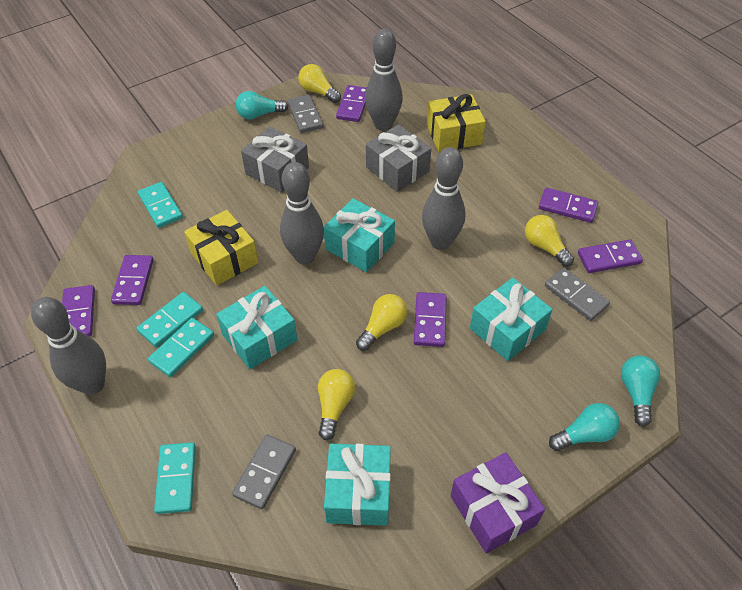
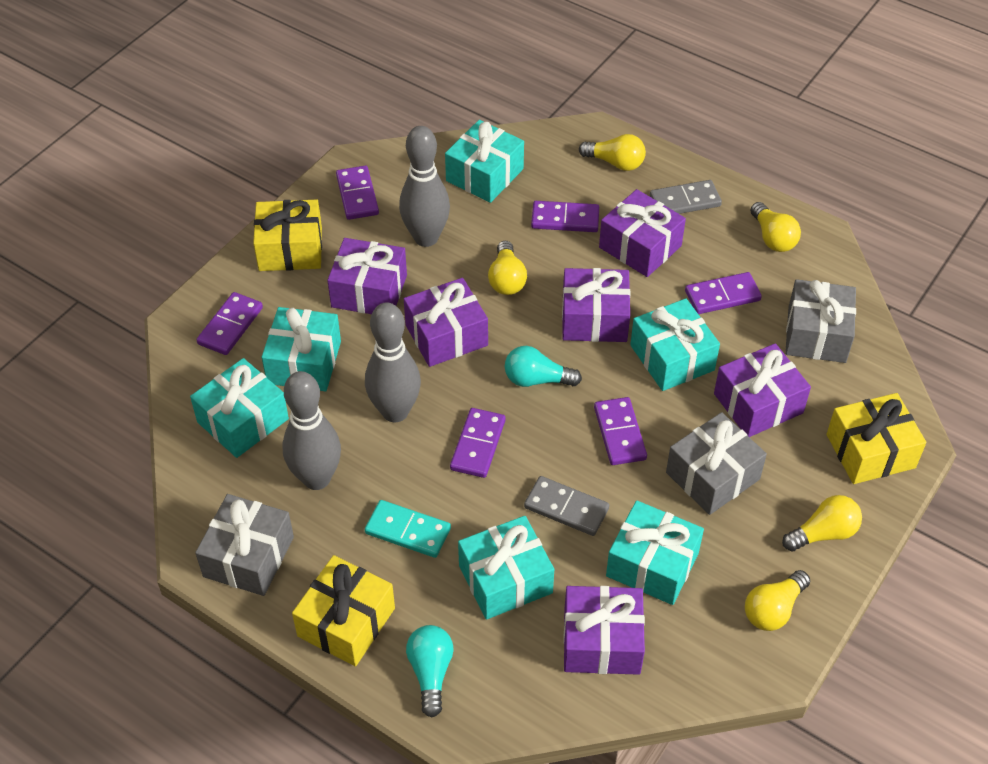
grey bowling pin: [31,297,106,395] [280,162,324,264] [365,29,403,131] [422,147,465,250] = 4 -> [282,371,341,490] [365,302,421,422] [399,126,450,247] = 3
grey domino: [232,435,296,509] [287,95,323,133] [545,268,610,321] = 3 -> [524,476,609,536] [650,180,722,214] = 2
grey gift: [241,126,309,193] [366,124,431,192] = 2 -> [195,494,294,596] [666,412,767,515] [785,279,856,363] = 3
purple gift: [450,452,545,554] = 1 -> [327,238,407,314] [404,278,488,367] [562,268,631,342] [563,586,645,675] [599,189,686,277] [714,343,811,437] = 6
turquoise domino: [137,292,203,347] [138,182,183,228] [148,318,214,377] [154,442,196,514] = 4 -> [365,500,451,558] = 1
turquoise gift: [216,286,298,369] [324,198,395,272] [324,444,391,526] [470,278,553,361] = 4 -> [190,358,289,458] [262,307,341,391] [445,120,524,203] [458,516,554,620] [606,501,704,605] [630,299,720,391] = 6
turquoise light bulb: [236,91,289,119] [549,403,620,451] [621,356,660,427] = 3 -> [406,625,454,717] [505,346,582,387] = 2
yellow gift: [184,210,258,286] [427,94,486,152] = 2 -> [253,200,322,271] [292,555,395,666] [827,393,926,484] = 3
yellow light bulb: [298,64,341,103] [318,369,355,440] [356,294,407,351] [525,215,574,267] = 4 -> [488,241,527,295] [579,134,646,171] [745,570,810,631] [750,202,801,252] [782,495,862,551] = 5

